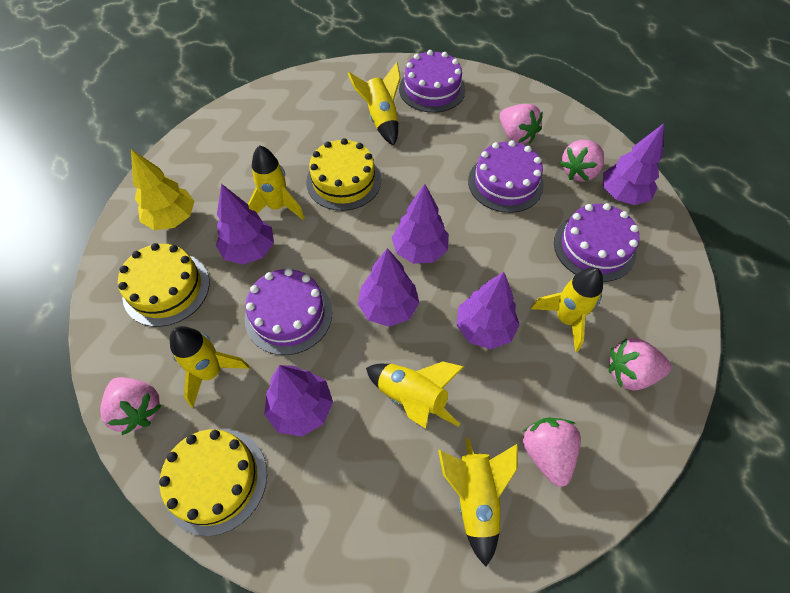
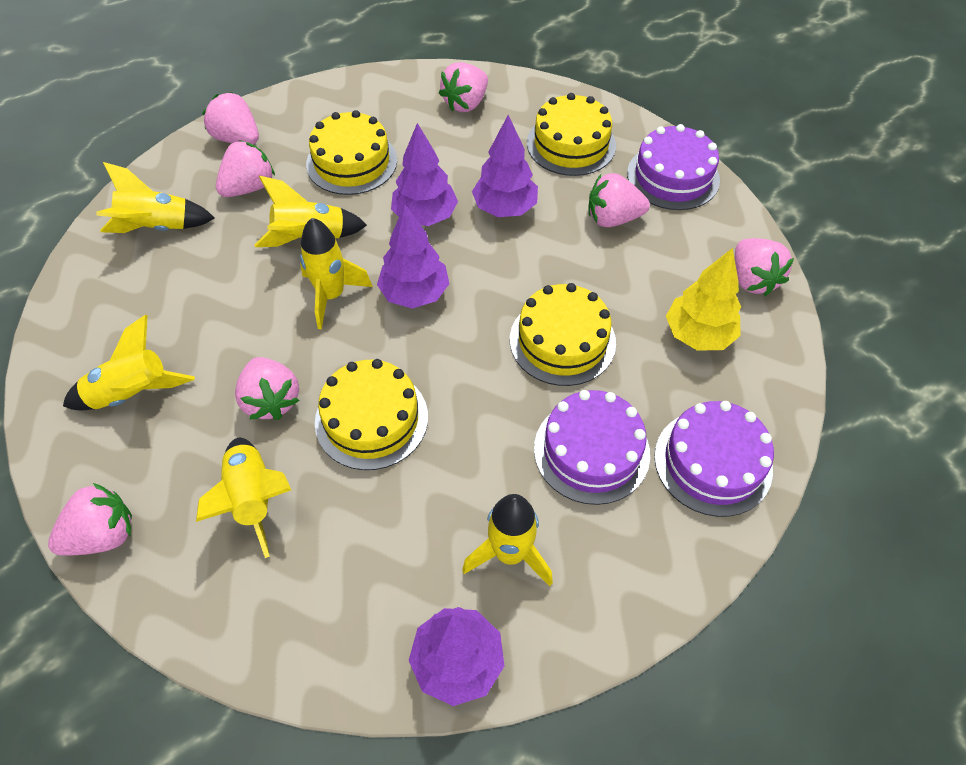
pink strawberry: [100,377,162,435] [500,104,543,144] [523,418,581,487] [560,140,604,182] [608,338,671,390] = 5 -> [48,483,132,556] [202,92,259,144] [216,140,275,197] [235,357,299,420] [439,62,488,112] [588,173,650,227] [735,238,794,296] = 7
purple cake: [245,268,332,355] [399,50,465,113] [468,140,544,213] [554,203,639,282] = 4 -> [534,390,650,505] [627,124,720,210] [654,401,774,517] = 3
purple tree: [216,184,274,265] [264,365,333,437] [358,248,419,327] [392,184,449,264] [457,272,520,349] [603,123,664,205] = 6 -> [377,205,449,309] [391,123,458,226] [409,607,504,706] [472,115,538,217] = 4
yellow cake: [118,243,209,327] [159,429,267,536] [306,138,381,211] = 3 -> [306,110,397,195] [315,359,428,470] [510,283,616,386] [527,93,616,176] = 4

